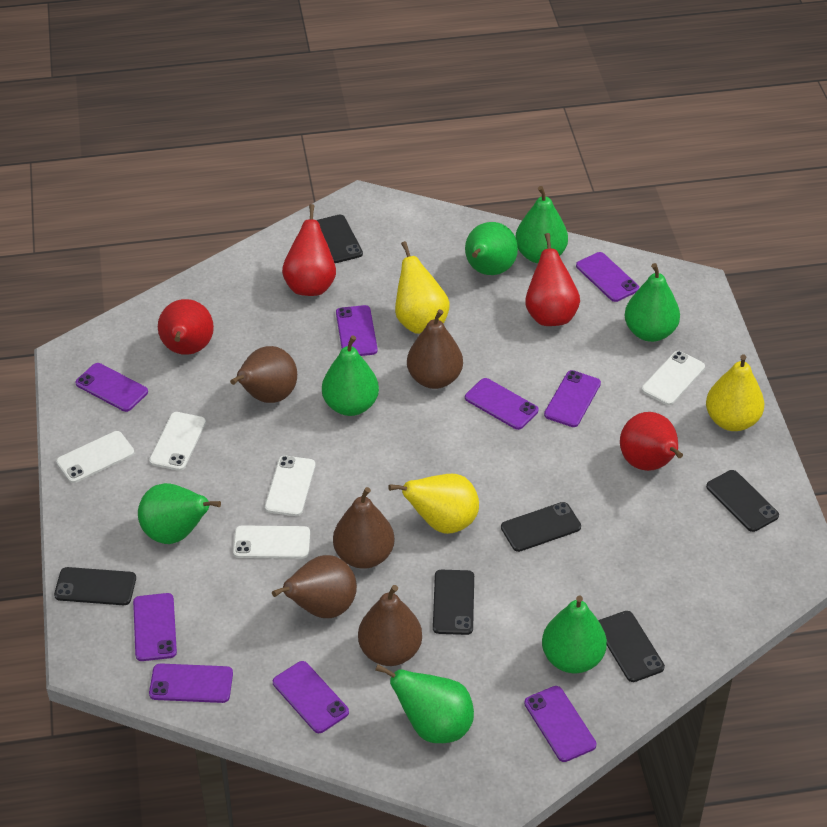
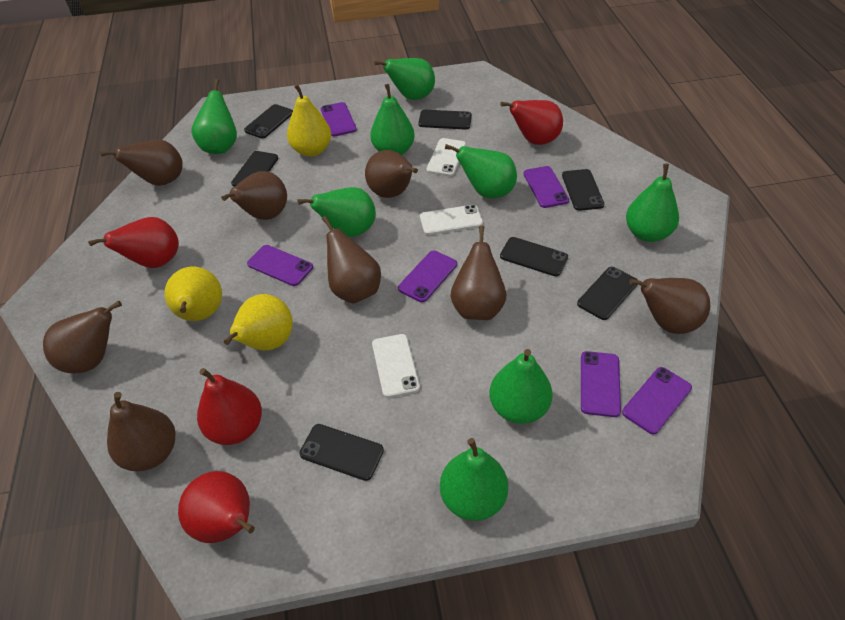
black phone: [54,567,136,605] [317,215,363,263] [433,570,474,635] [501,502,581,552] [598,611,665,682] [706,470,779,532] = 6 -> [231,151,278,187] [244,104,293,138] [299,424,384,481] [418,110,472,130] [500,237,568,276] [562,169,604,211] [577,267,637,320] = 7
brown pear: [230,346,297,403] [272,555,357,618] [333,487,395,569] [358,585,422,666] [407,309,463,389] = 5 -> [43,301,122,373] [100,140,183,186] [107,392,176,471] [221,171,287,220] [322,216,381,303] [365,150,418,198] [451,226,506,320] [629,278,710,334] = 8
green pear: [138,483,221,544] [322,335,379,416] [375,664,474,743] [465,222,518,275] [515,186,568,263] [542,595,607,673] [624,263,680,342] = 7 -> [191,79,237,154] [297,187,376,237] [370,84,415,155] [374,58,435,100] [440,438,508,521] [445,144,517,198] [489,349,552,424] [626,163,679,242] = 8
purple phone: [75,363,148,412] [133,593,177,661] [149,663,233,703] [273,661,349,733] [336,305,378,356] [465,378,539,430] [524,686,596,762] [544,370,601,427] [576,252,639,302] = 9 -> [247,245,313,286] [321,102,357,136] [398,250,457,302] [524,166,569,208] [581,351,621,417] [622,367,692,435] = 6
white phone: [56,431,134,483] [149,412,206,471] [233,525,310,559] [265,456,315,516] [642,351,705,405] = 5 -> [372,334,420,398] [420,205,483,235] [427,138,466,176] = 3

